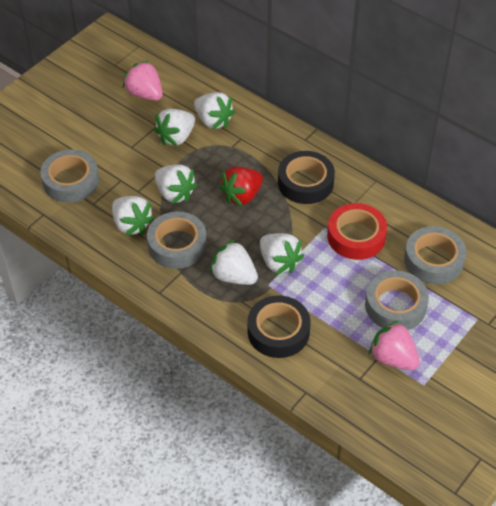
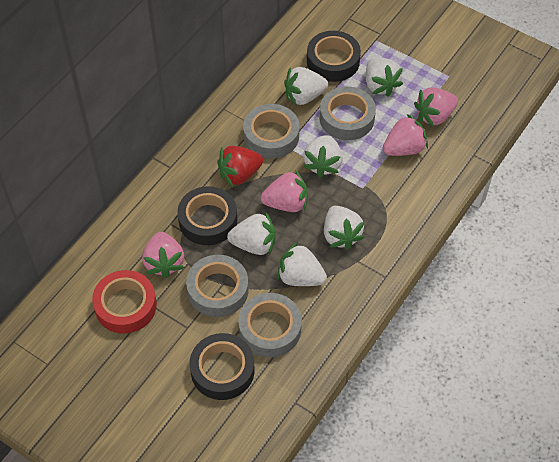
black tape: [248,295,311,358] [278,151,335,204] = 2 -> [177,186,237,245] [190,333,255,400] [307,31,361,82] = 3
pink strawberry: [123,61,163,101] [369,321,420,370] = 2 -> [142,232,184,278] [261,170,308,212] [383,114,428,156] [414,87,458,127] = 4

